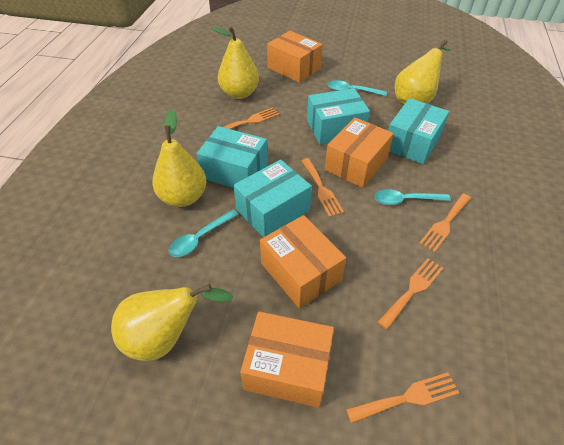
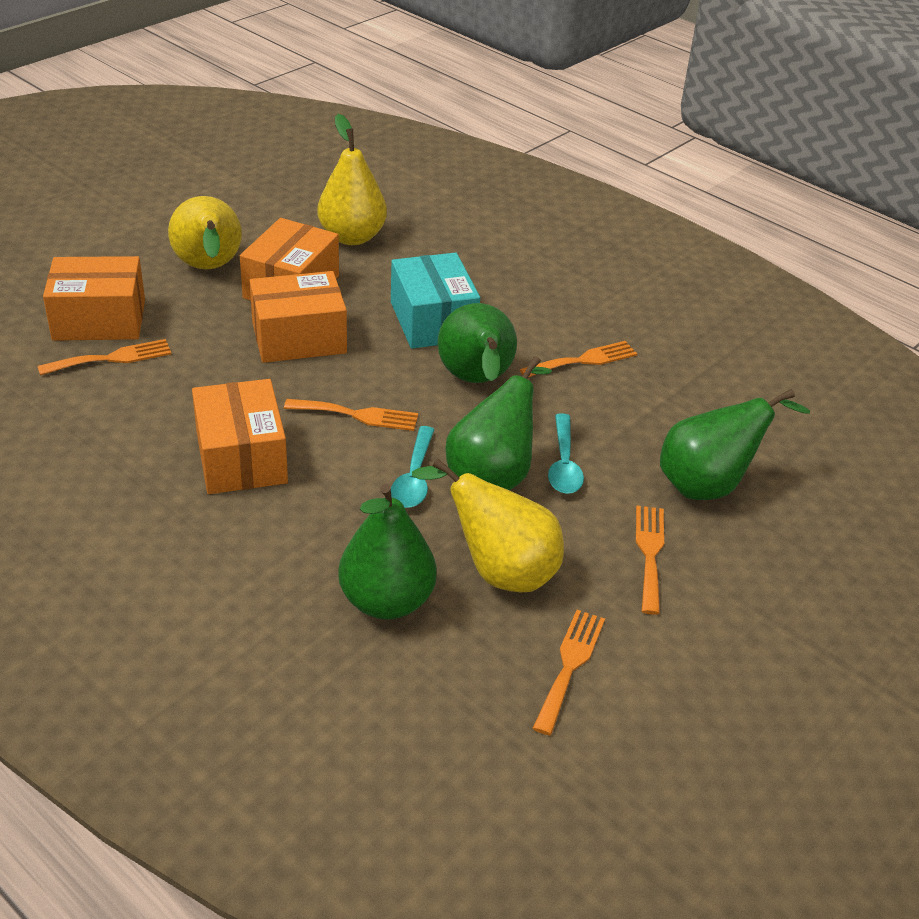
green pear: none = 0 -> [338,484,437,619] [437,303,517,383] [445,356,552,490] [660,389,810,500] = 4
turquoise box: [197,126,268,188] [233,160,312,237] [307,88,370,145] [388,98,449,164] = 4 -> [391,252,480,349] = 1
turquoise spoon: [169,209,239,257] [327,80,387,96] [374,189,451,205] = 3 -> [391,426,435,508] [548,413,584,494] = 2
yellow pear: [111,284,233,361] [152,110,206,207] [211,26,259,99] [395,40,451,104] = 4 -> [168,196,242,269] [317,114,387,245] [412,458,564,592] = 3

